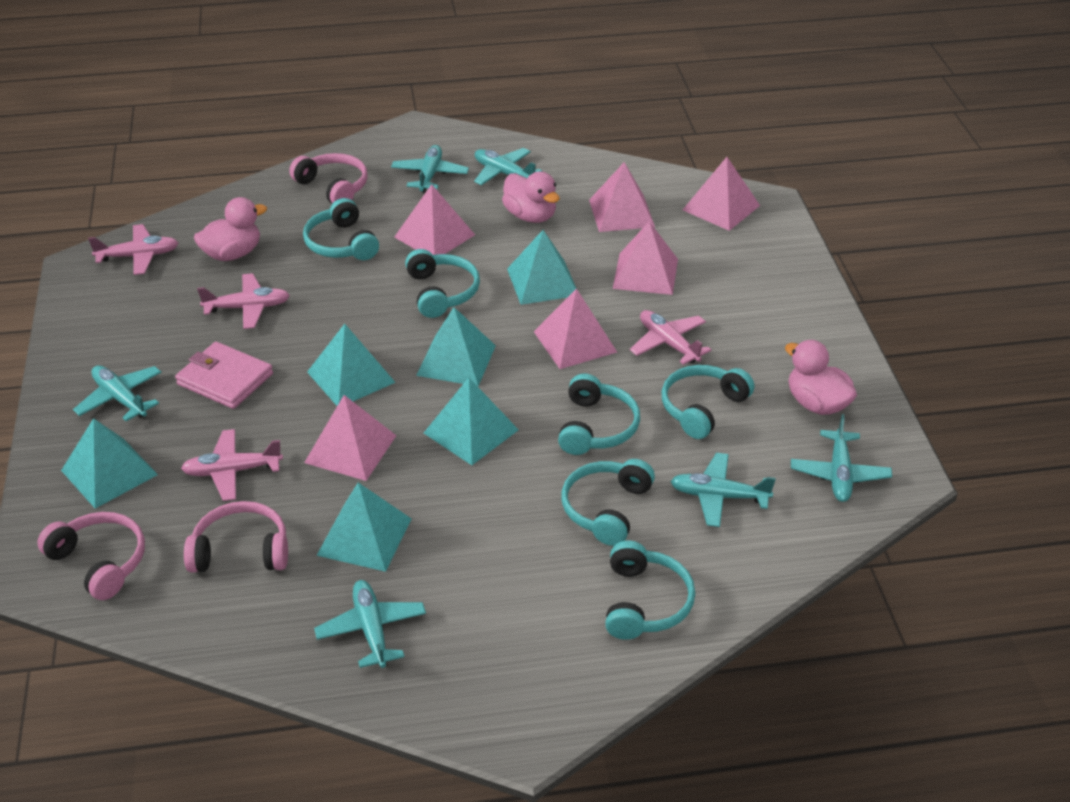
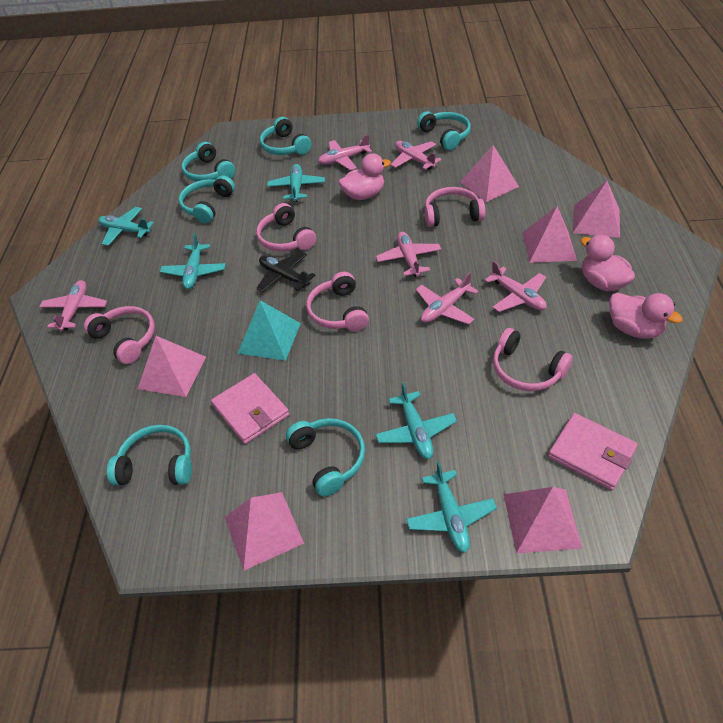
black plane: none = 0 -> [256,251,316,292] = 1
pink headphones: [37,512,145,600] [184,501,288,573] [289,153,368,204] = 3 -> [84,306,155,364] [256,203,316,251] [306,272,369,331] [425,187,485,227] [493,328,573,391] = 5
pink plane: [88,224,178,275] [181,429,283,501] [197,273,290,329] [630,310,711,365] = 4 -> [39,280,107,331] [318,134,372,170] [376,232,441,277] [390,141,442,170] [416,272,479,325] [484,261,547,312] = 6
pink wallet: [175,342,273,409] = 1 -> [211,373,289,444] [548,413,638,491] = 2
turquoise plane: [73,366,162,421] [314,580,426,668] [391,145,469,193] [474,148,542,185] [670,453,776,527] [791,414,892,502] = 6 -> [98,207,154,246] [160,233,225,289] [267,164,325,202] [376,382,457,459] [406,461,497,553] = 5
turquoise pyramid: [61,418,158,509] [307,324,396,406] [316,483,411,572] [416,307,496,386] [424,378,519,465] [507,230,576,305] = 6 -> [237,300,301,361] = 1

